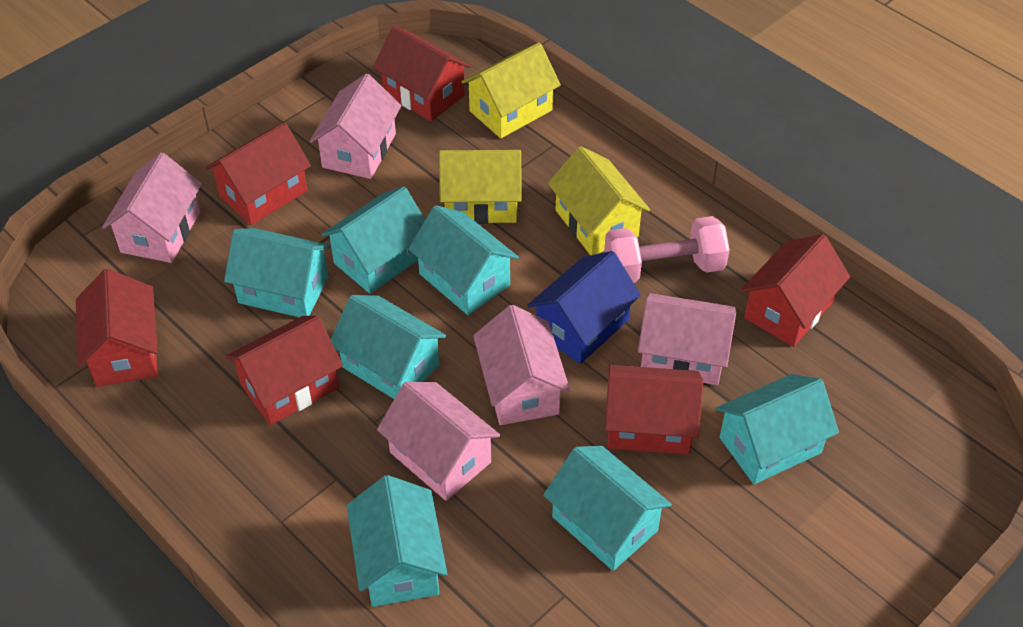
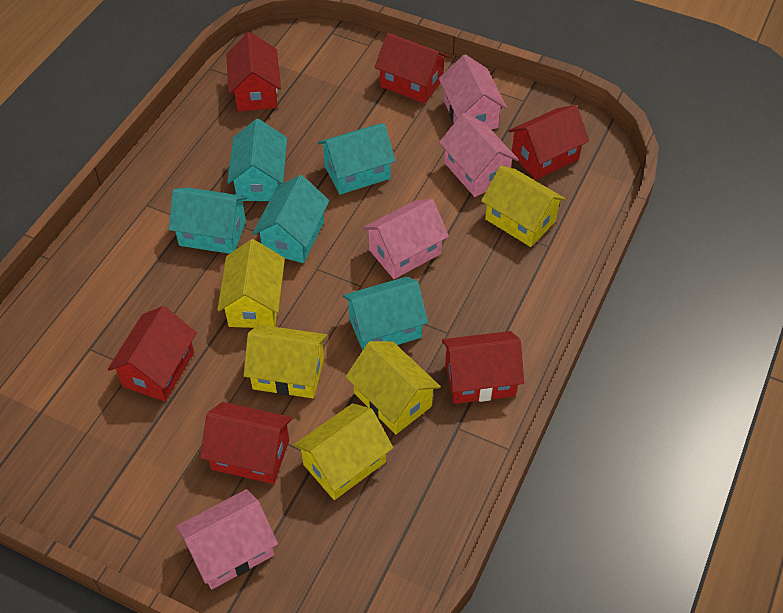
blue house: [527,251,641,364] = 1 -> none = 0
pink dumbbell: [604,216,730,283] = 1 -> none = 0
pink house: [102,152,202,263] [310,73,402,179] [377,382,500,501] [473,305,570,425] [638,293,736,385] = 5 -> [176,489,278,590] [363,199,449,279] [439,54,507,129] [439,113,519,197] = 4
turquoise house: [224,228,331,317] [321,187,425,294] [331,295,446,399] [347,475,447,607] [408,205,519,315] [543,446,672,571] [716,374,839,484] = 7 -> [169,187,247,254] [227,119,287,201] [253,175,329,263] [318,123,396,195] [343,277,428,351] = 5
yellow house: [439,150,522,224] [461,42,561,138] [548,146,650,255] = 3 -> [217,239,285,328] [244,325,327,398] [294,403,393,500] [345,341,441,434] [481,166,566,247] = 5

